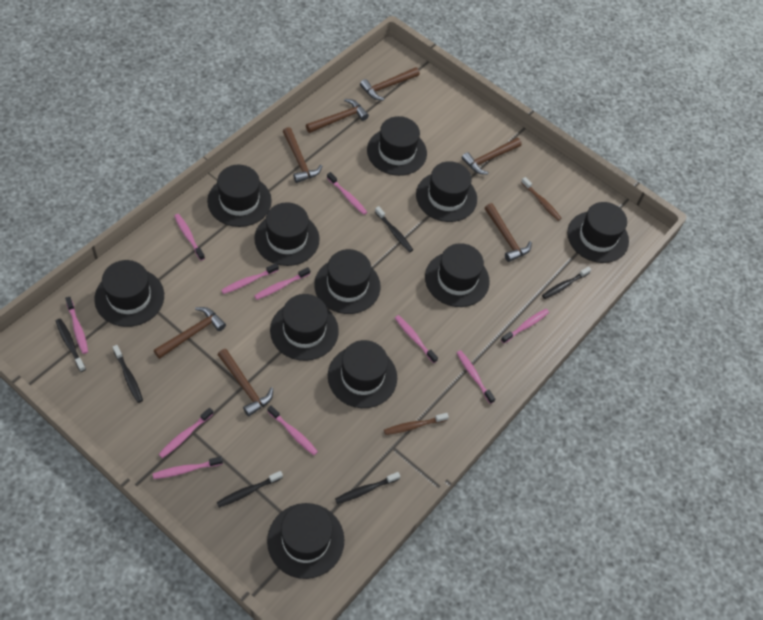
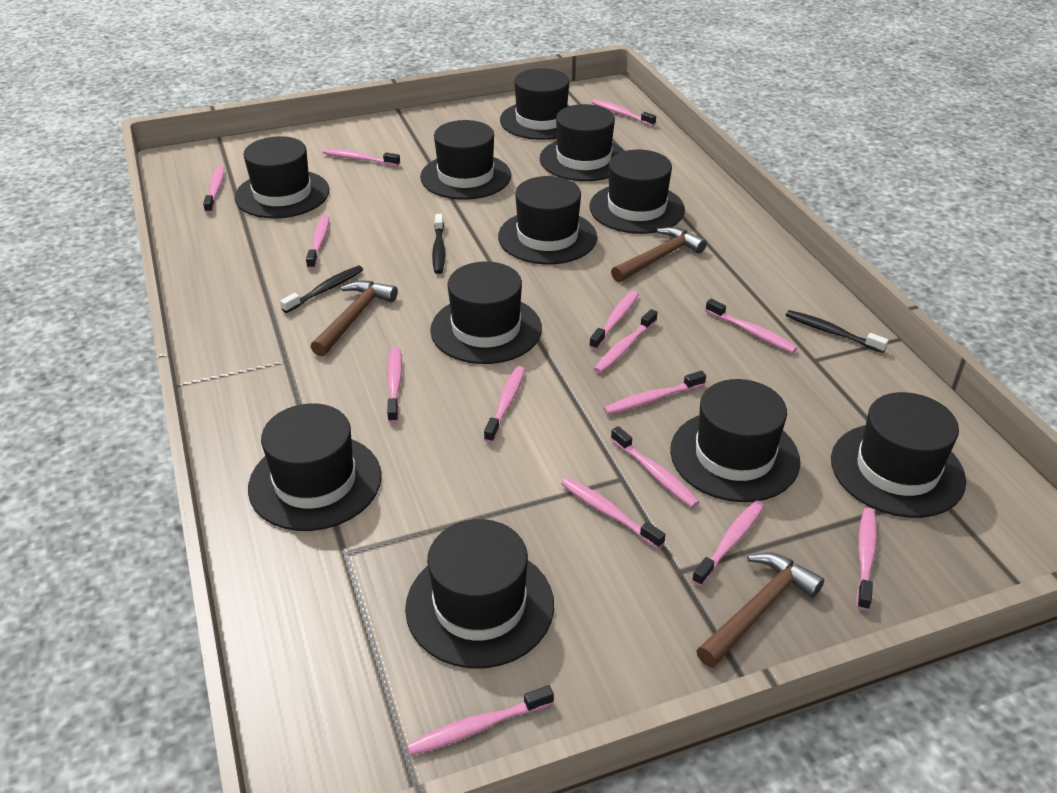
black toothbrush: [56,319,86,372] [113,345,143,403] [217,471,283,508] [335,472,400,504] [375,206,413,253] [542,266,592,299] = 6 -> [280,266,363,313] [432,214,445,274] [786,310,889,353] = 3
brown hammer: [153,307,226,359] [218,349,273,417] [283,127,322,183] [306,99,369,133] [360,67,420,100] [462,138,522,175] [485,203,532,262] = 7 -> [311,280,398,356] [611,227,707,282] [696,553,824,668] = 3
brown toothbrush: [384,413,449,435] [521,177,562,221] = 2 -> none = 0
pink toothbrush: [65,297,88,354] [153,457,223,479] [158,408,213,458] [174,214,205,261] [221,263,279,294] [254,267,310,300] [267,405,318,455] [327,172,367,215] [395,315,438,363] [457,350,495,404] [501,309,549,343] = 11 -> [203,166,224,213] [306,215,329,269] [323,149,400,166] [387,347,402,423] [407,685,554,756] [484,366,525,443] [561,477,666,549] [589,291,639,350] [592,99,656,126] [594,309,658,373] [604,371,706,415] [611,426,699,508] [692,500,764,586] [705,299,797,353] [856,508,877,611] = 15

